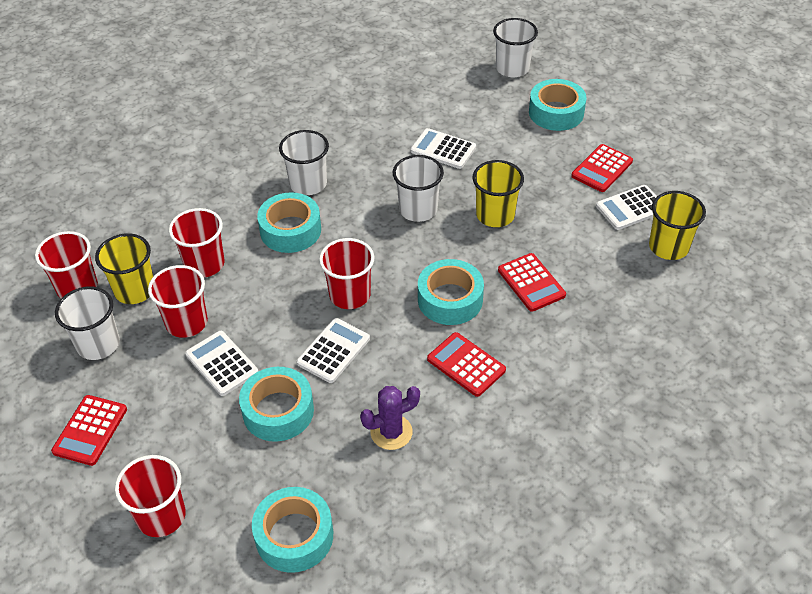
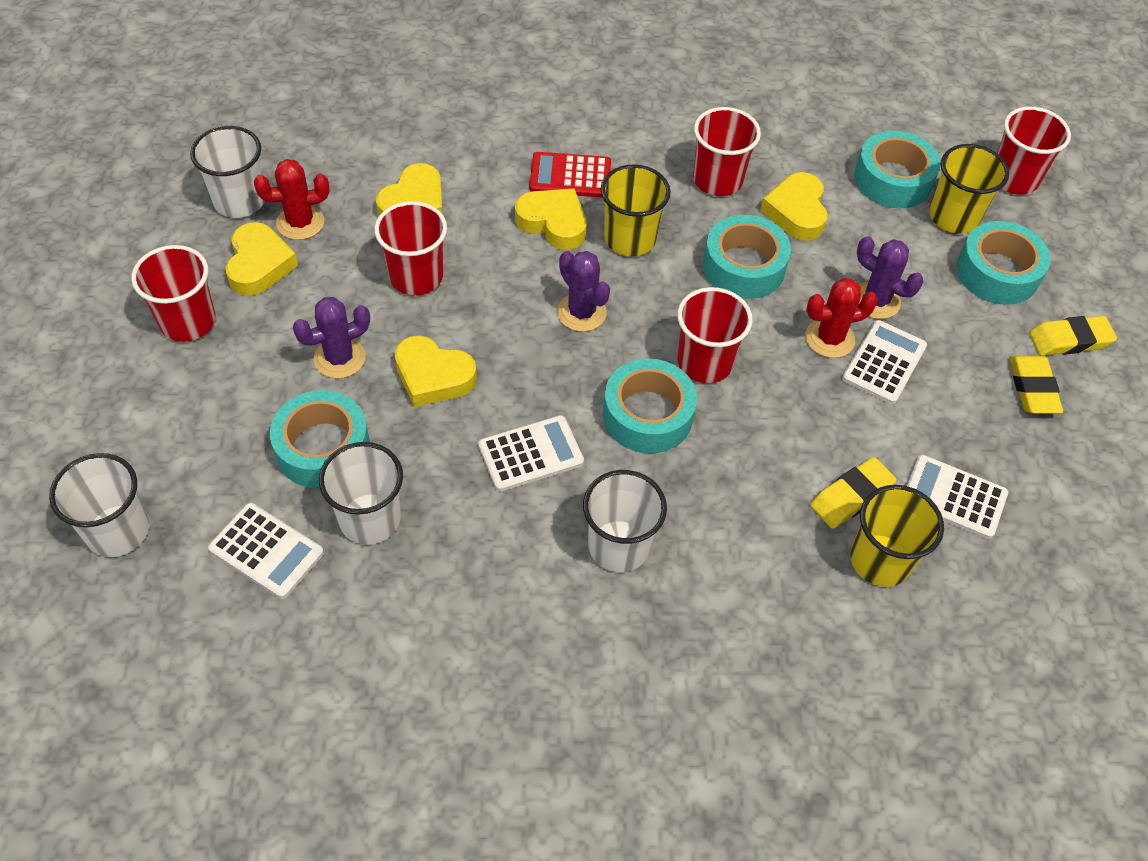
purple cactus: [360,386,420,450] = 1 -> [293,297,370,379] [557,251,610,332] [857,236,924,319] = 3
red cactus: none = 0 -> [254,159,330,240] [805,278,878,358] = 2
red calculator: [51,395,127,466] [427,332,506,397] [498,253,566,312] [571,144,633,192] = 4 -> [529,152,611,198] = 1
yellow eraser: none = 0 -> [810,457,897,529] [1009,356,1063,414] [1029,316,1117,356] = 3
yellow heart: none = 0 -> [226,222,298,296] [376,163,443,216] [395,335,477,407] [515,189,586,250] [760,172,828,241] = 5

